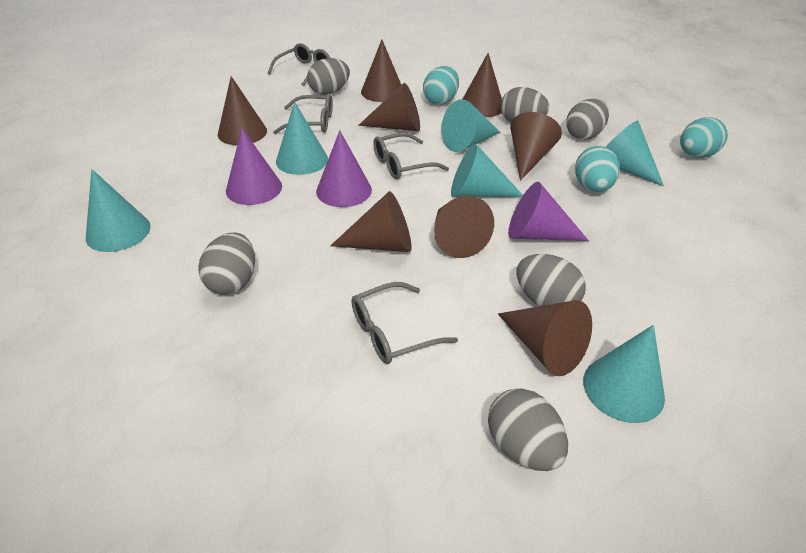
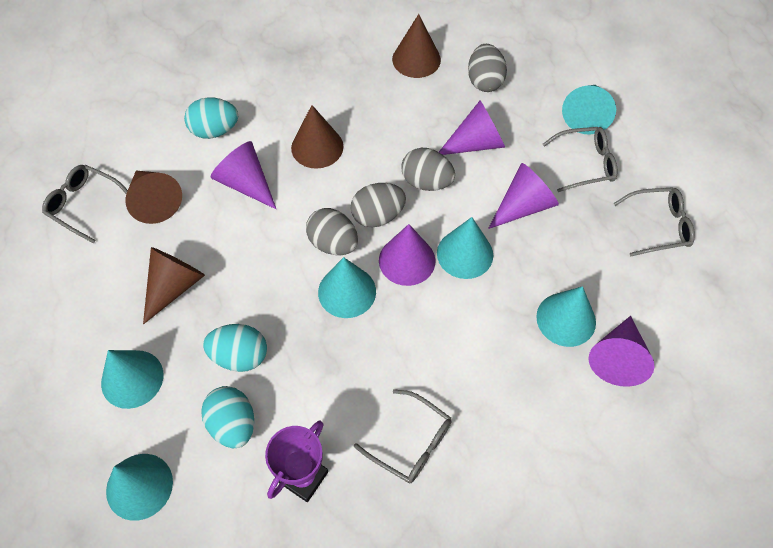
brown cone: [218,76,267,145] [330,191,412,252] [358,83,420,131] [361,40,401,102] [434,195,494,258] [463,53,502,117] [498,300,592,376] [510,112,562,181] = 8 -> [126,170,182,224] [143,247,205,324] [291,105,343,169] [392,14,441,78] = 4
grey egg: [198,233,255,295] [307,58,350,95] [488,388,568,471] [500,87,549,122] [516,254,586,306] [566,99,609,140] = 6 -> [306,208,358,255] [351,183,406,227] [402,148,455,191] [468,44,507,92] = 4
purple cone: [226,128,282,205] [316,130,372,207] [508,182,589,241] = 3 -> [210,141,276,209] [379,224,435,286] [439,100,505,155] [488,163,559,229] [588,316,654,387] = 5
purple trophy: none = 0 -> [265,421,328,502] = 1

